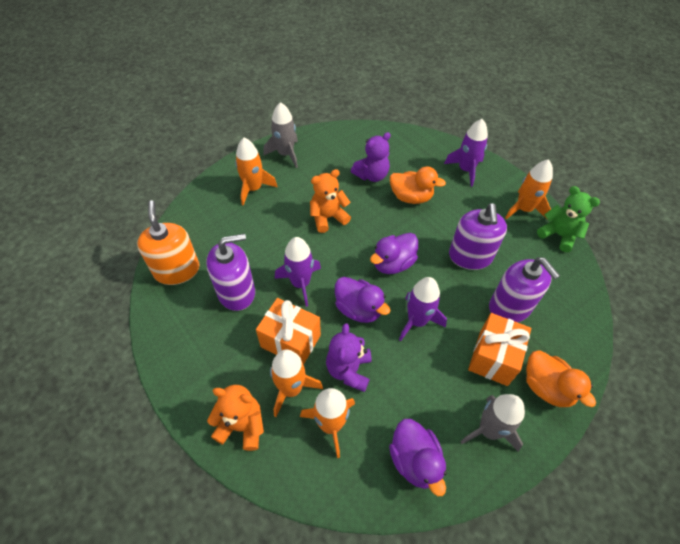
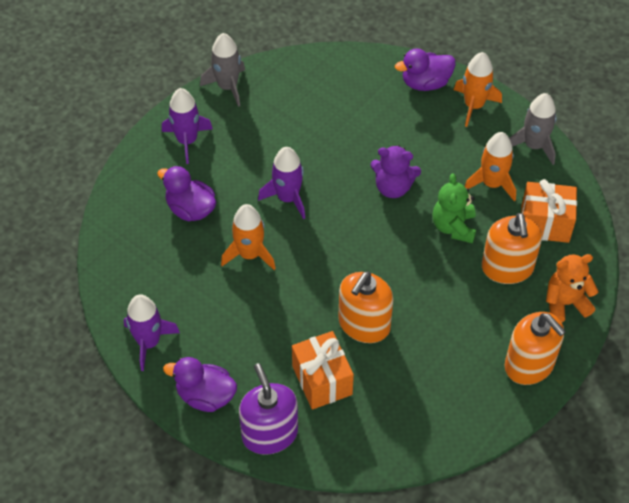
orange duck: [390,167,446,204] [526,350,596,407] = 2 -> none = 0
orange rocket: [235,138,277,206] [270,350,323,417] [300,388,355,458] [505,159,553,219] = 4 -> [221,204,276,270] [454,52,502,127] [465,132,516,202] = 3
orange soap dispenser: [137,200,199,285] = 1 -> [338,272,393,343] [482,213,542,284] [505,312,566,385] = 3
orange teddy bear: [207,385,264,451] [310,169,351,233] = 2 -> [546,254,599,322] = 1
purple soap dispenser: [206,234,255,311] [449,203,507,270] [489,257,560,323] = 3 -> [239,363,298,455] = 1
purple teddy bear: [326,323,372,392] [351,132,391,182] = 2 -> [370,145,421,198] = 1

